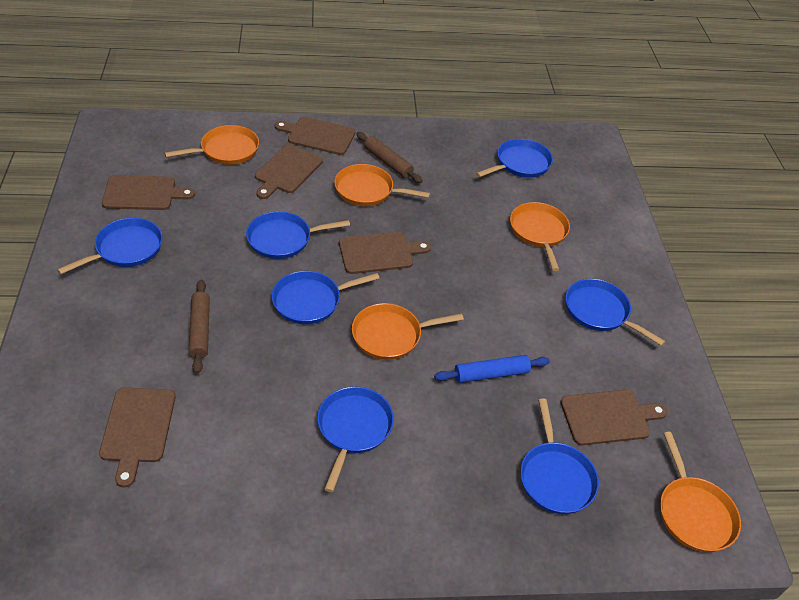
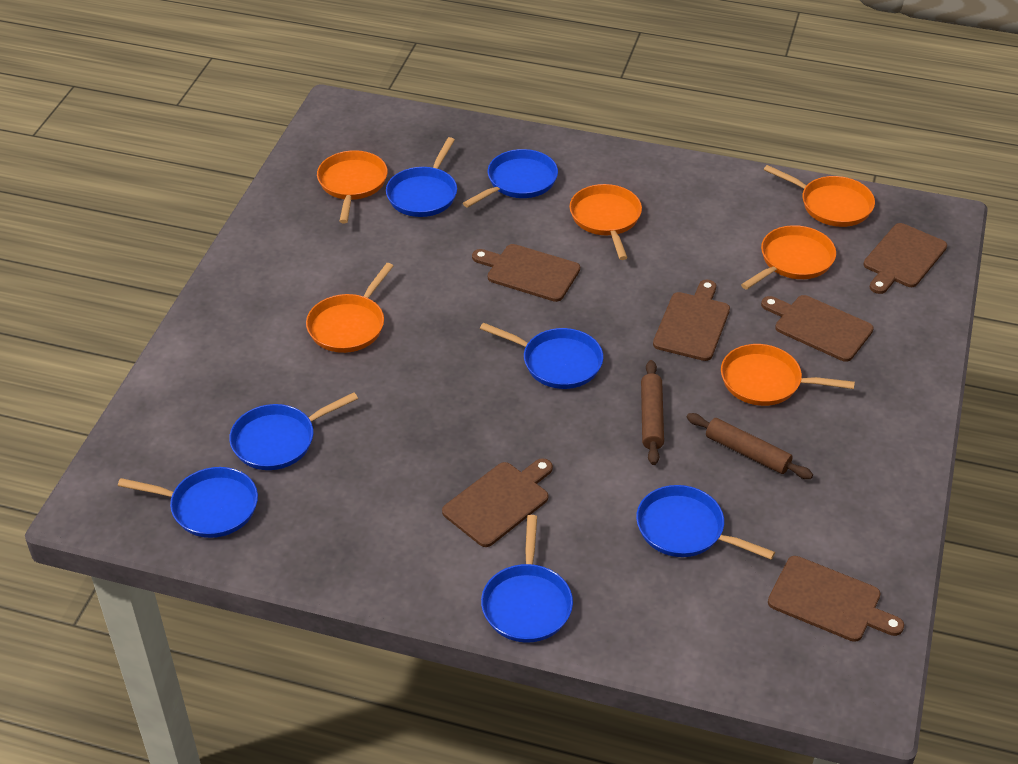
blue rolling pin: [434,355,550,383] = 1 -> none = 0
orange pan: [164,125,259,165] [334,164,430,206] [352,303,464,360] [510,202,570,271] [660,432,741,552] = 5 -> [306,263,393,353] [317,150,388,223] [570,184,642,260] [721,344,855,406] [741,225,836,290] [764,165,875,227] = 6

